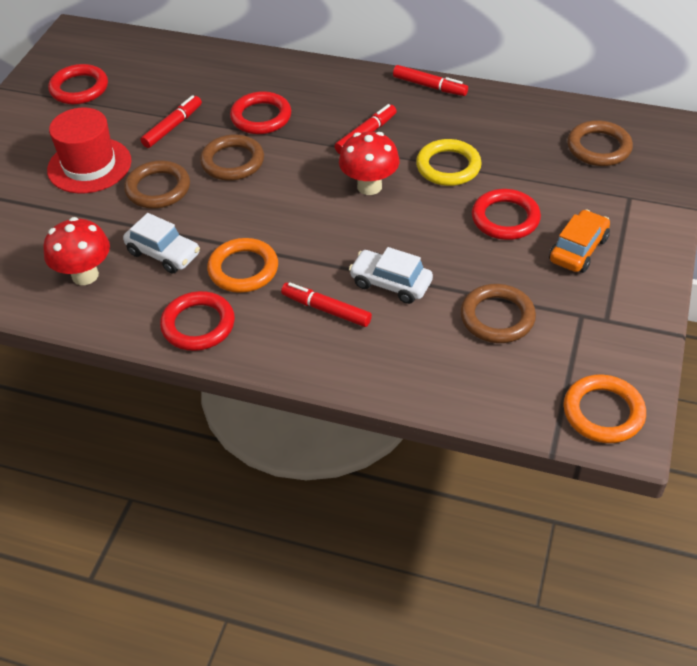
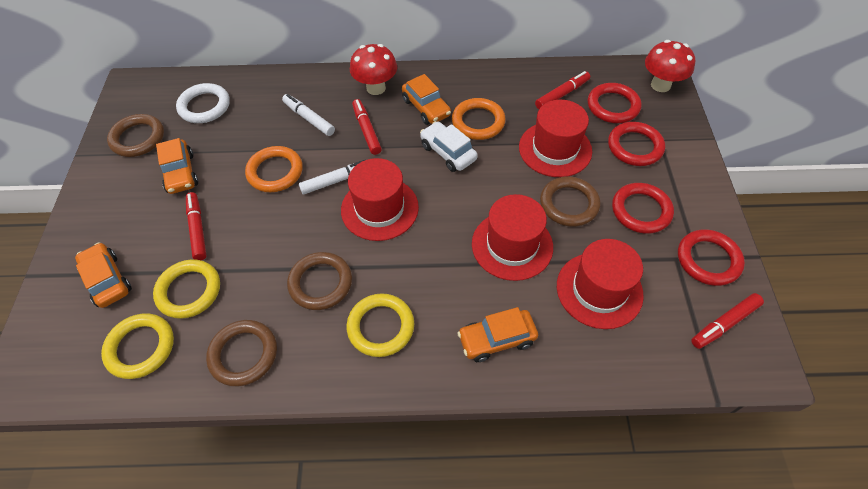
orange car: [549,209,610,273] = 1 -> [75,242,132,308] [156,138,198,194] [402,74,451,125] [457,307,538,362] = 4
red hat: [47,108,131,194] = 1 -> [341,158,419,241] [472,194,553,281] [519,100,592,177] [557,239,644,329] = 4
white car: [123,213,200,274] [349,247,433,304] = 2 -> [420,121,478,172] = 1
white marker: none = 0 -> [282,94,335,136] [299,159,366,194] = 2
white ring: none = 0 -> [176,83,230,123] = 1
yellow ring: [416,139,482,186] = 1 -> [101,313,174,379] [153,259,220,319] [346,293,414,357] = 3

